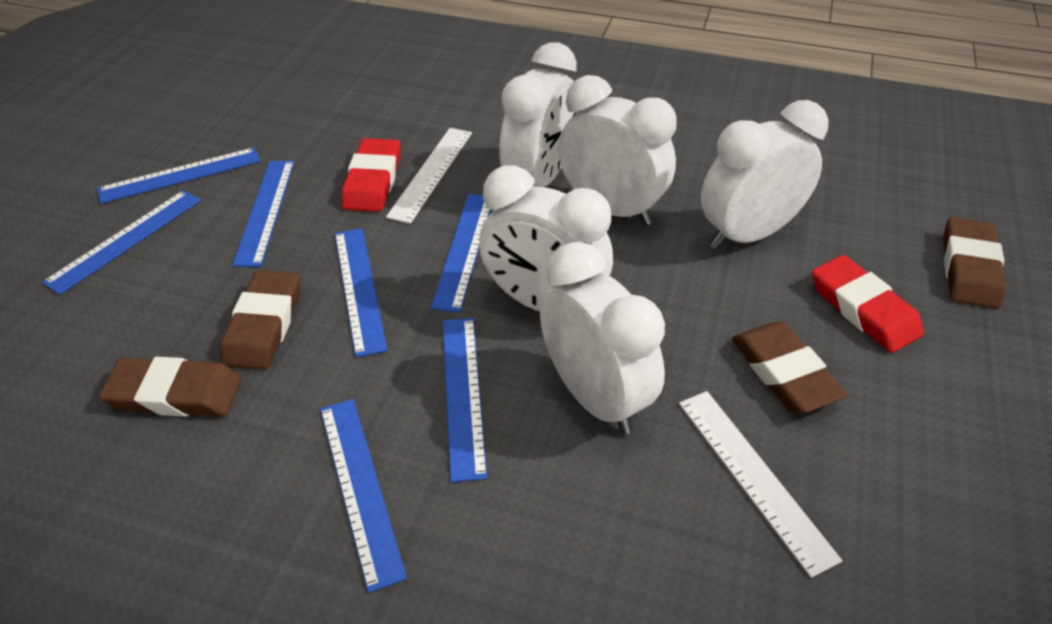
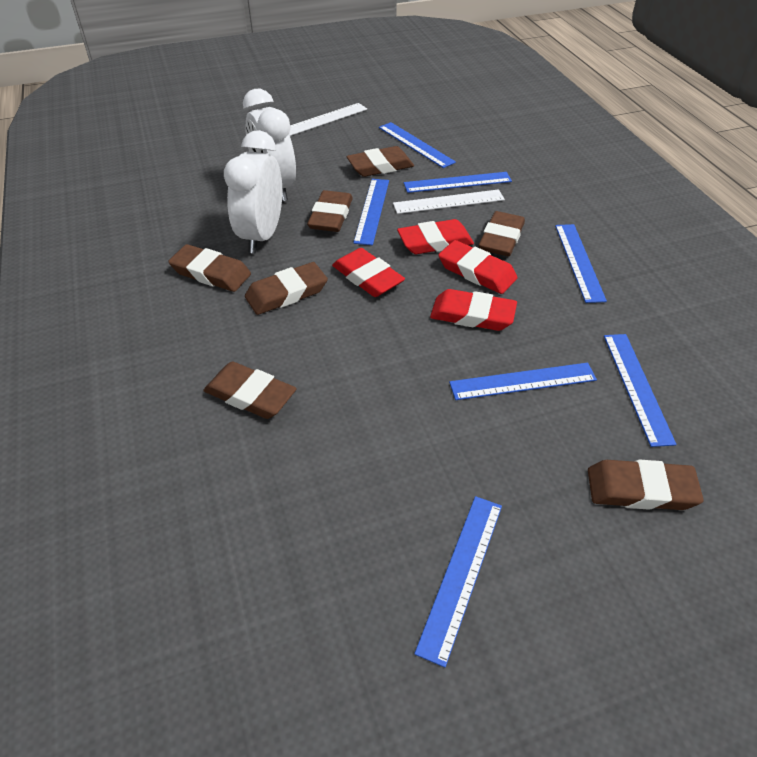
brown eraser: [99,357,242,417] [220,270,300,370] [732,322,848,413] [943,217,1006,309] = 4 -> [168,244,251,292] [203,361,297,419] [245,262,328,315] [307,190,353,232] [346,146,414,177] [478,211,525,256] [588,460,704,510] = 7
red eraser: [341,138,401,212] [812,255,924,353] = 2 -> [332,248,405,297] [397,219,474,254] [430,289,517,331] [438,240,518,294] = 4
white clock: [479,165,613,312] [499,42,577,187] [540,242,665,434] [558,75,677,226] [701,100,829,250] = 5 -> [224,130,282,253] [243,88,296,202] = 2

